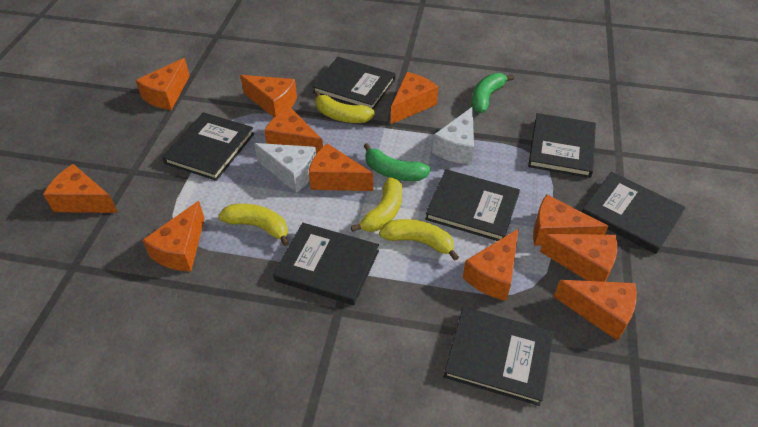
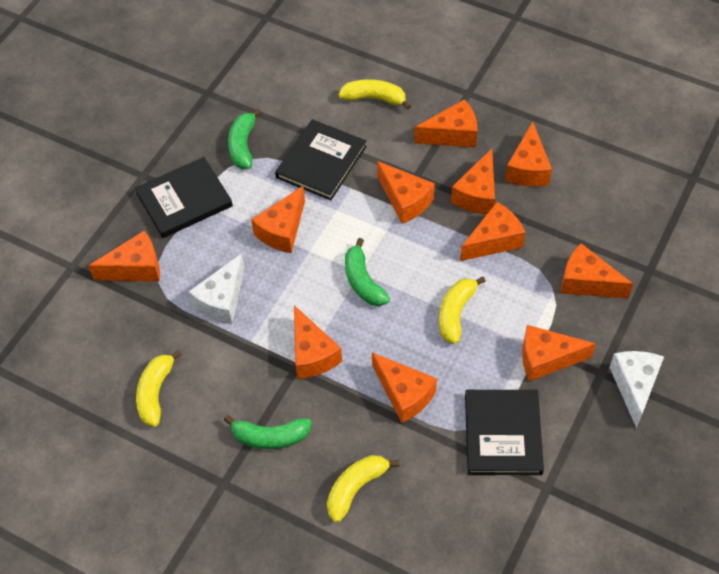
black book: [162,112,254,181] [273,223,379,305] [312,57,395,110] [425,169,520,241] [444,307,554,406] [528,113,596,178] [582,172,685,254] = 7 -> [135,157,233,238] [275,119,367,200] [465,390,544,475] = 3
green banana: [364,143,431,181] [471,73,514,113] = 2 -> [224,415,312,449] [228,108,262,169] [345,238,390,306] = 3

